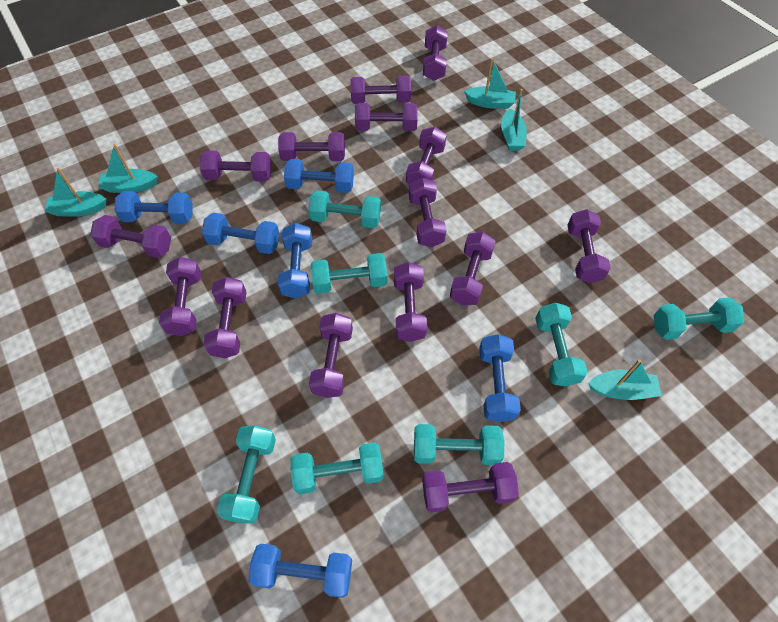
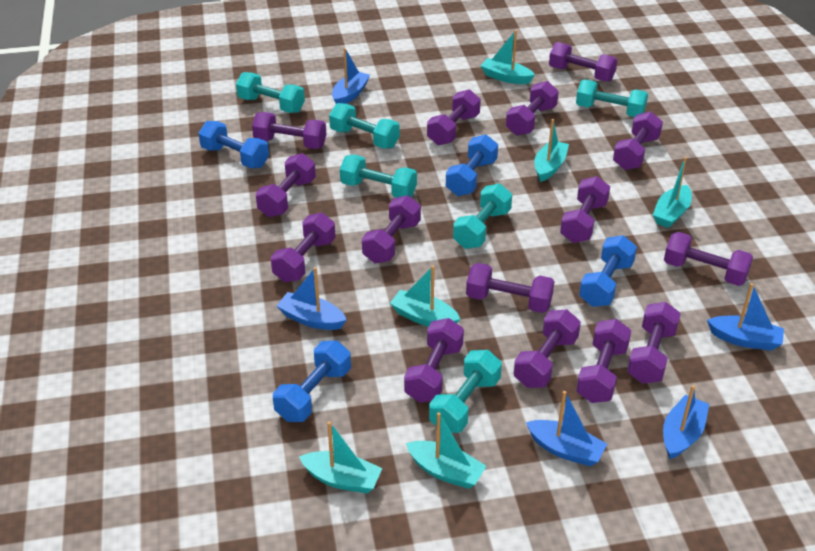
blue boat: none = 0 -> [277,267,347,330] [332,48,370,104] [526,391,607,466] [663,385,709,459] [707,283,784,351] = 5
blue dumbbell: [115,191,193,224] [202,213,280,254] [249,543,352,598] [278,223,312,299] [284,159,354,193] [479,334,521,422] = 6 -> [198,121,269,168] [273,340,351,422] [446,134,498,196] [579,235,637,307] = 4
turquoise boat: [45,168,106,216] [98,144,158,193] [464,58,516,109] [501,89,527,151] [588,360,662,400] = 5 -> [299,421,382,494] [390,266,460,327] [406,412,486,489] [481,30,535,84] [534,119,569,182] [653,157,692,228] = 6
turquoise dumbbell: [217,425,276,524] [291,442,384,494] [308,190,381,228] [311,253,387,294] [414,424,504,465] [535,303,588,387] [654,297,744,340] = 7 -> [236,72,305,113] [329,103,400,149] [340,154,417,198] [429,350,502,433] [453,184,512,249] [576,79,648,117] = 6

